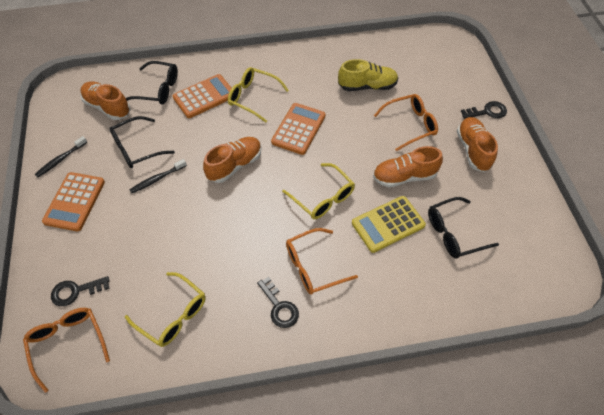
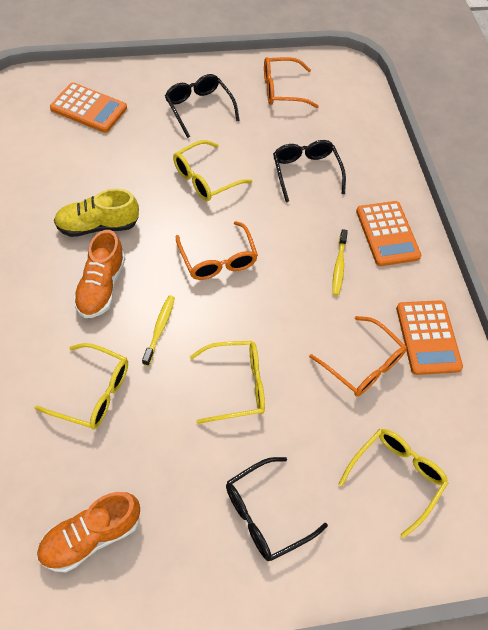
black key: [51,276,110,306] [257,277,299,328] [461,101,507,119] = 3 -> none = 0
black toothbrush: [34,136,87,178] [130,159,187,193] = 2 -> none = 0
orange shoe: [80,81,130,120] [203,137,261,183] [373,146,443,187] [457,117,498,172] = 4 -> [37,492,140,572] [73,230,125,318] = 2
yellow calculator: [352,196,426,253] = 1 -> none = 0
yellow glasses: [125,272,206,347] [228,67,289,123] [282,163,355,219] = 3 -> [35,343,128,429] [173,140,252,201] [190,341,265,424] [339,429,448,538] = 4
yellow toothbrush: none = 0 -> [142,295,175,366] [332,229,348,296] = 2

